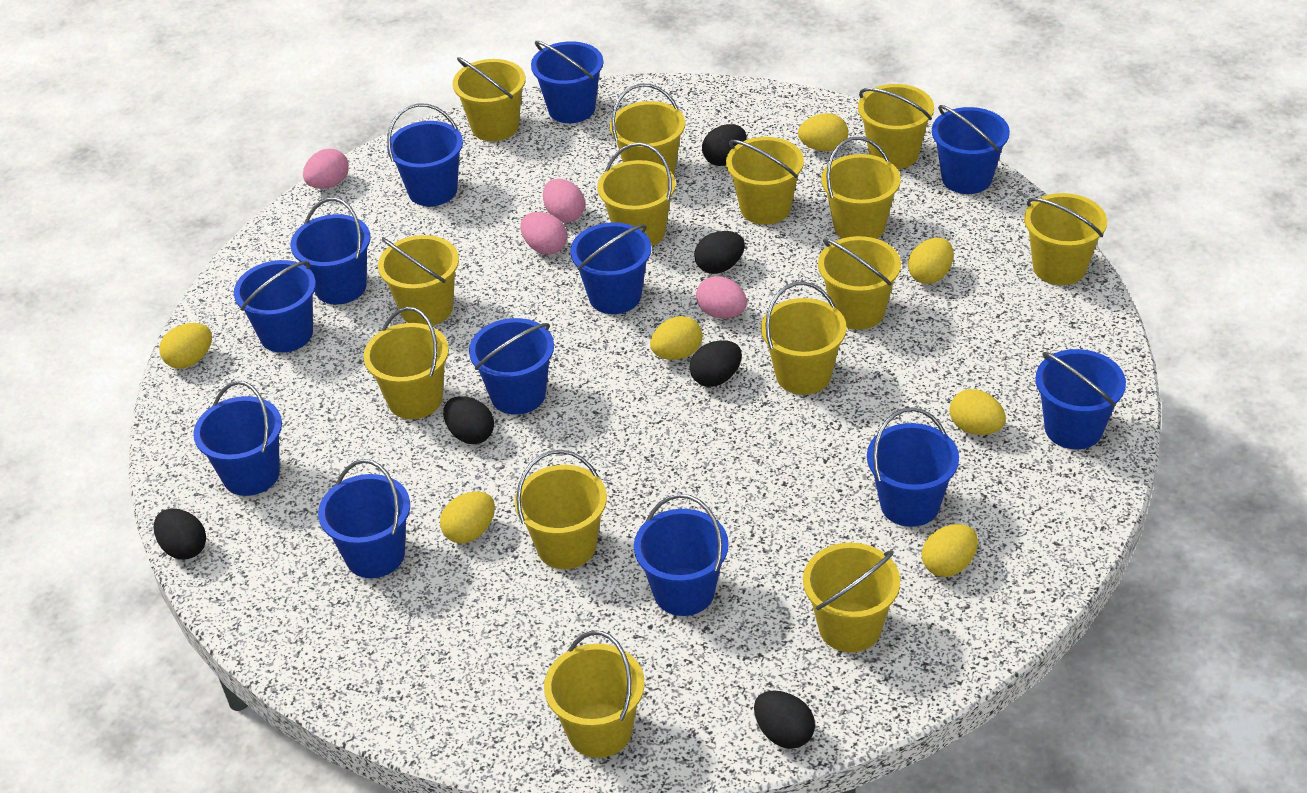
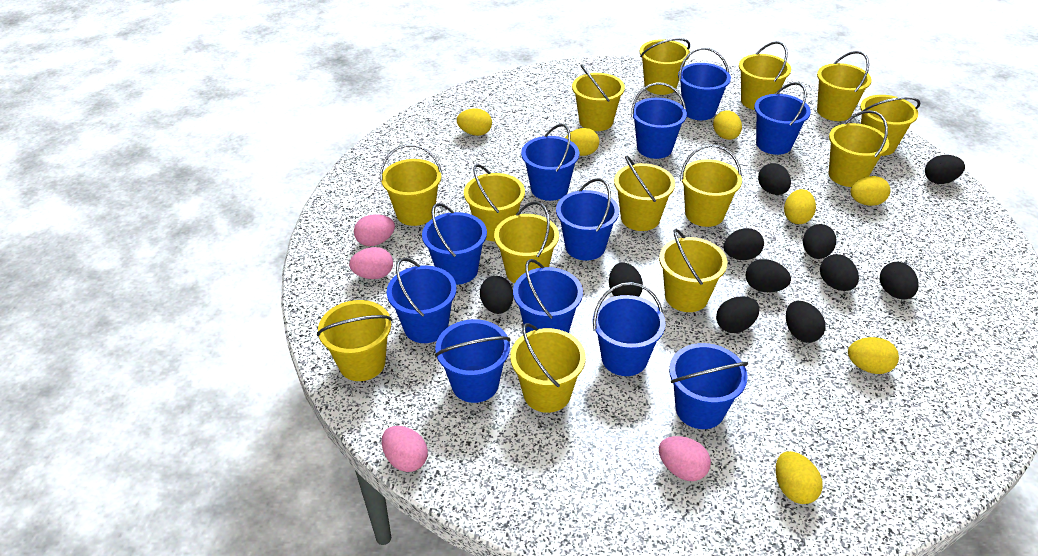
black egg: [154,509,206,560] [443,396,494,444] [689,340,742,387] [694,231,745,274] [702,124,747,166] [754,691,815,749] = 6 -> [480,276,513,314] [609,262,643,297] [716,296,760,333] [724,228,764,260] [745,259,791,292] [758,163,791,195] [786,301,825,343] [803,224,836,259] [820,254,859,291] [880,262,919,299] [925,155,965,184] = 11
blue bucket: [193,381,282,496] [234,260,316,353] [291,198,371,304] [318,459,410,578] [387,103,463,206] [469,318,554,415] [531,41,603,123] [570,222,651,314] [634,494,729,616] [867,407,959,527] [932,105,1010,194] [1035,349,1126,449] = 12 -> [387,258,456,343] [422,203,487,285] [435,319,511,403] [513,259,583,333] [521,124,579,201] [556,178,619,261] [592,282,665,376] [631,82,687,159] [669,343,748,429] [678,48,731,120] [754,82,811,155] = 11

